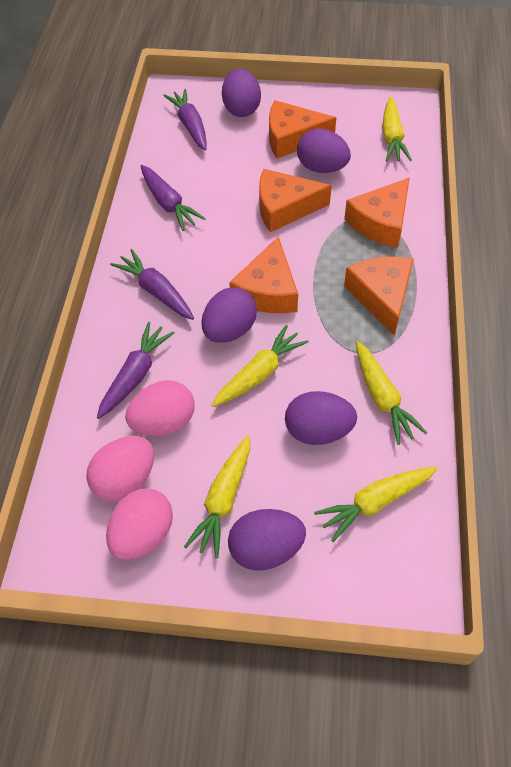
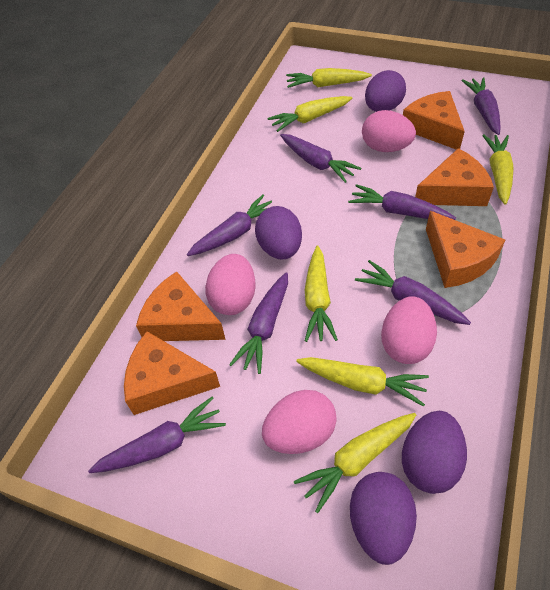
pink egg: [86,436,154,501] [106,488,173,560] [125,380,195,436] = 3 -> [205,254,256,315] [262,390,337,454] [362,110,416,152] [381,296,437,364] = 4
purple carrot: [97,322,175,419] [110,249,194,320] [141,165,206,231] [163,89,207,150] = 4 -> [88,397,226,473] [187,195,272,256] [229,272,288,374] [280,134,361,183] [348,184,456,220] [355,260,471,325] [462,77,501,135] = 7
purple egg: [202,287,257,343] [222,69,261,117] [228,509,306,571] [285,391,357,445] [297,129,351,173] = 5 -> [255,206,302,259] [350,472,417,565] [365,70,406,112] [402,411,467,494] = 4
yellow carrot: [184,435,250,558] [211,325,309,407] [314,467,438,542] [356,341,427,445] [382,96,412,161] = 5 -> [267,96,352,132] [286,68,372,88] [294,413,416,513] [296,357,429,407] [305,245,338,342] [482,134,514,205] = 6

